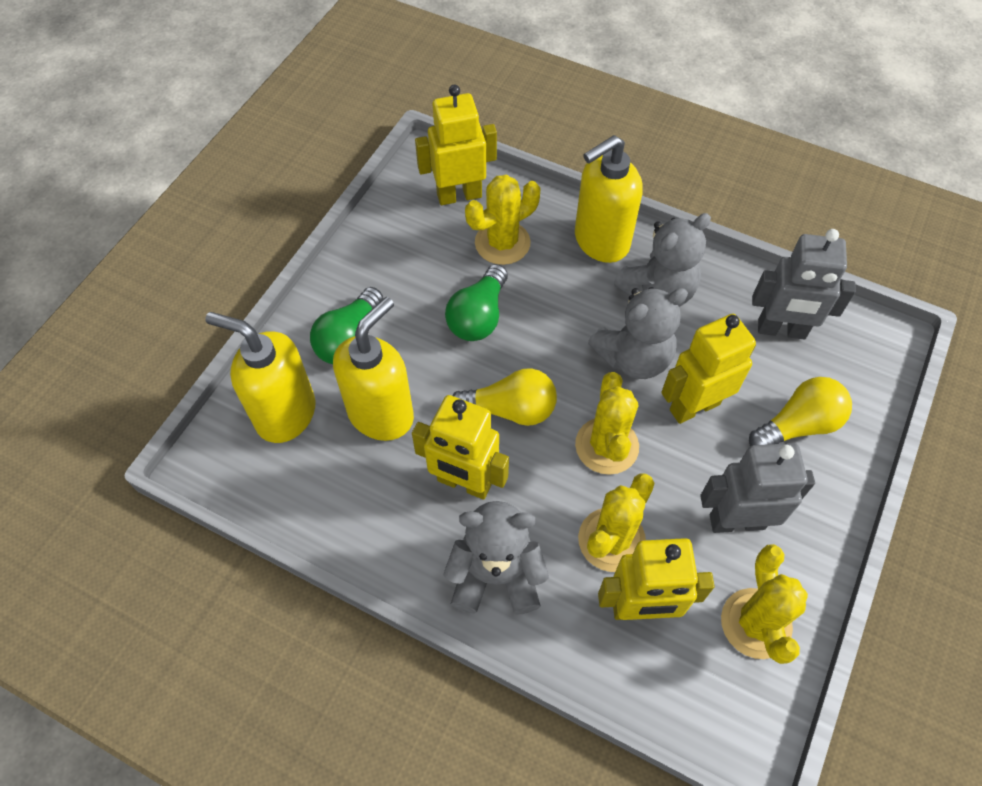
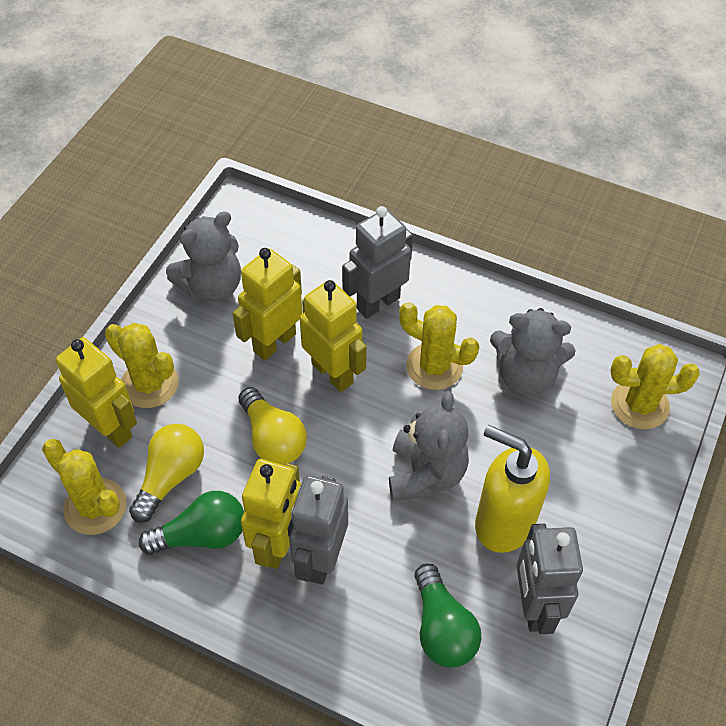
grey robot: [700,443,815,533] [752,229,856,339] = 2 -> [289,475,348,585] [342,206,413,319] [517,524,583,634] = 3
yellow soap dispenser: [206,312,315,443] [333,297,414,441] [575,135,643,263] = 3 -> [475,425,550,553] = 1

